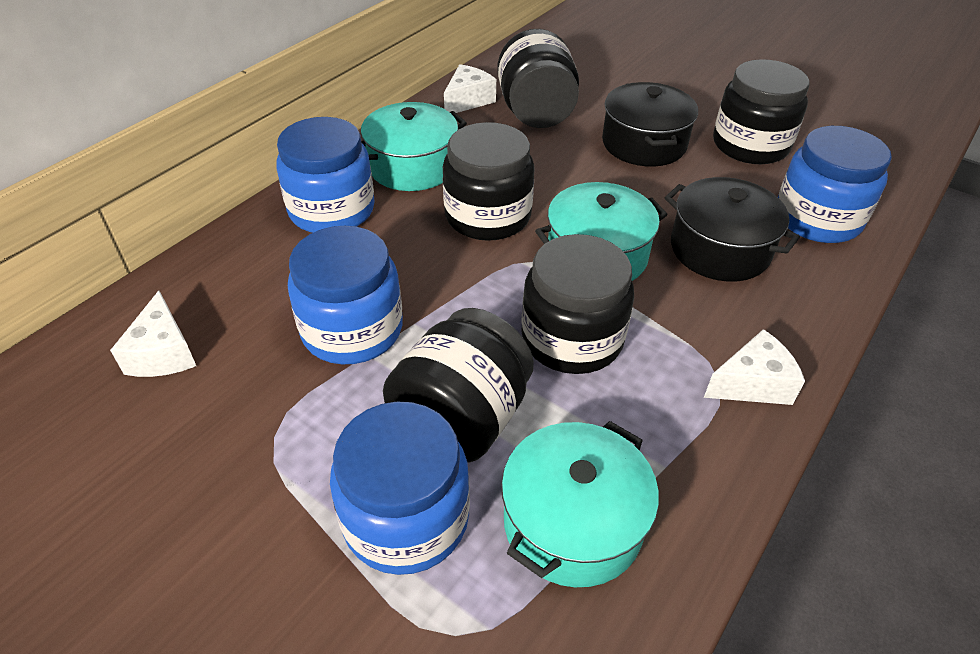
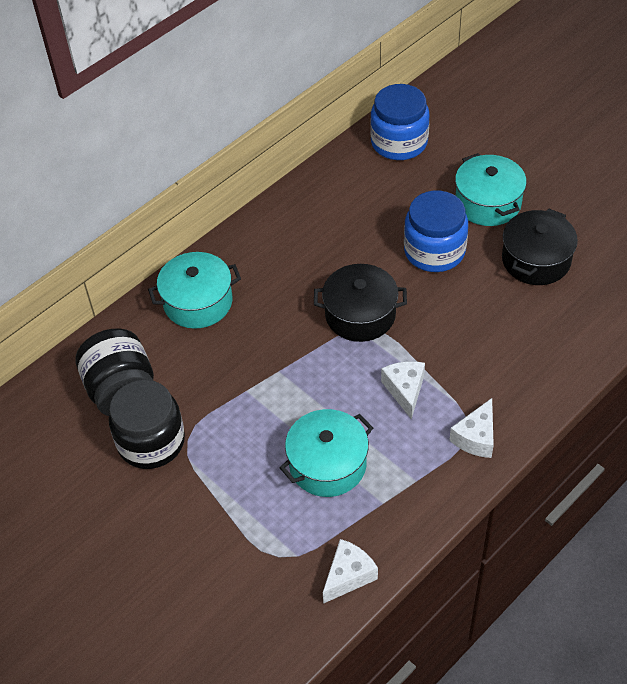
black jar: [383,308,534,462] [443,122,535,241] [497,29,579,128] [521,234,634,374] [713,59,809,164] = 5 -> [76,328,154,416] [109,380,185,469] = 2
blue jar: [277,117,375,233] [288,226,403,364] [330,402,470,575] [778,126,892,243] = 4 -> [370,84,429,160] [404,191,468,272] = 2

